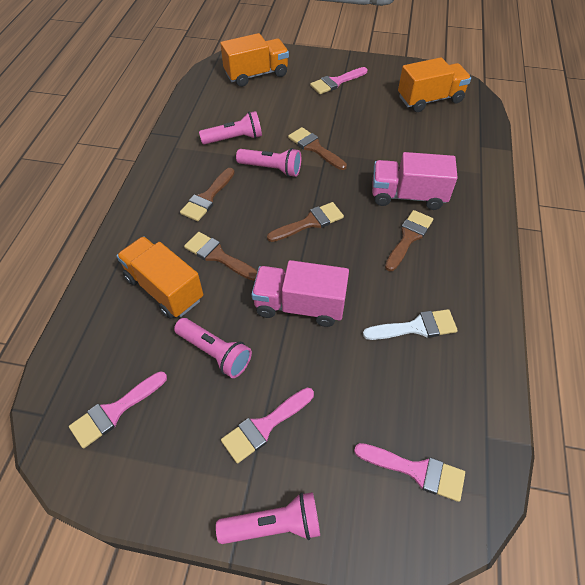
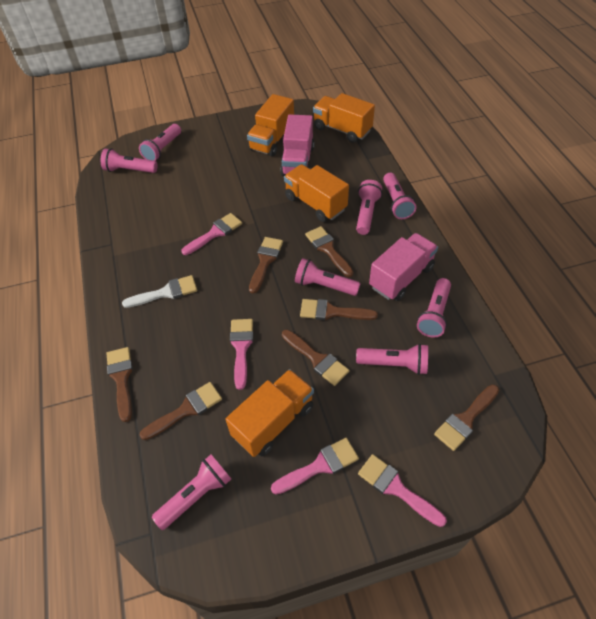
brown brush: [180,168,235,221] [184,232,257,281] [267,202,344,242] [288,127,347,170] [385,210,433,271] = 5 -> [106,347,133,422] [140,382,222,440] [249,237,283,294] [282,330,350,386] [300,299,378,320] [305,226,353,277] [434,385,499,451] = 7
orange truck: [116,236,203,319] [220,33,289,87] [398,57,471,112] = 3 -> [226,369,314,457] [247,94,294,156] [284,164,349,222] [313,93,375,143] = 4
pink flashlight: [174,318,252,378] [199,111,262,145] [216,492,320,544] [236,148,301,177] = 4 -> [101,148,158,173] [139,124,181,161] [152,455,231,530] [295,258,361,296] [356,180,382,235] [356,344,428,375] [383,173,416,219] [417,278,451,338] = 8

